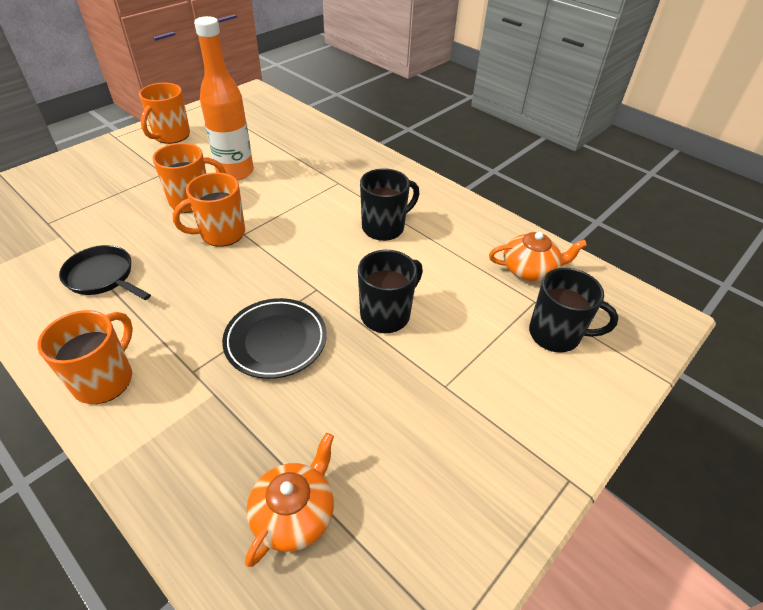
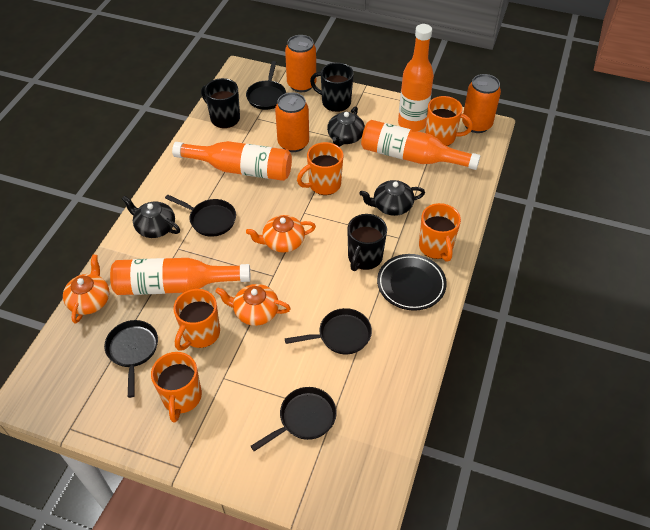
black pan: [59,245,151,300] = 1 -> [104,320,158,398] [165,195,236,237] [246,61,286,110] [251,387,337,451] [285,308,372,354] = 5
black teapot: none = 0 -> [122,195,180,238] [327,107,365,147] [359,180,425,216] = 3
orange bottle: [194,16,254,180] = 1 -> [110,258,250,295] [172,141,292,181] [361,120,480,170] [398,24,434,131] = 4
orange can: none = 0 -> [275,92,309,152] [285,35,316,92] [462,74,501,133] = 3
orange mug: [37,310,133,404] [139,83,190,144] [152,143,226,213] [173,172,245,247] = 4 -> [151,352,202,423] [173,289,220,351] [297,142,343,195] [419,203,461,262] [426,96,473,146] = 5
orange teapot: [245,433,334,567] [489,232,587,281] = 2 -> [63,254,109,323] [215,284,291,326] [246,215,316,253] = 3

